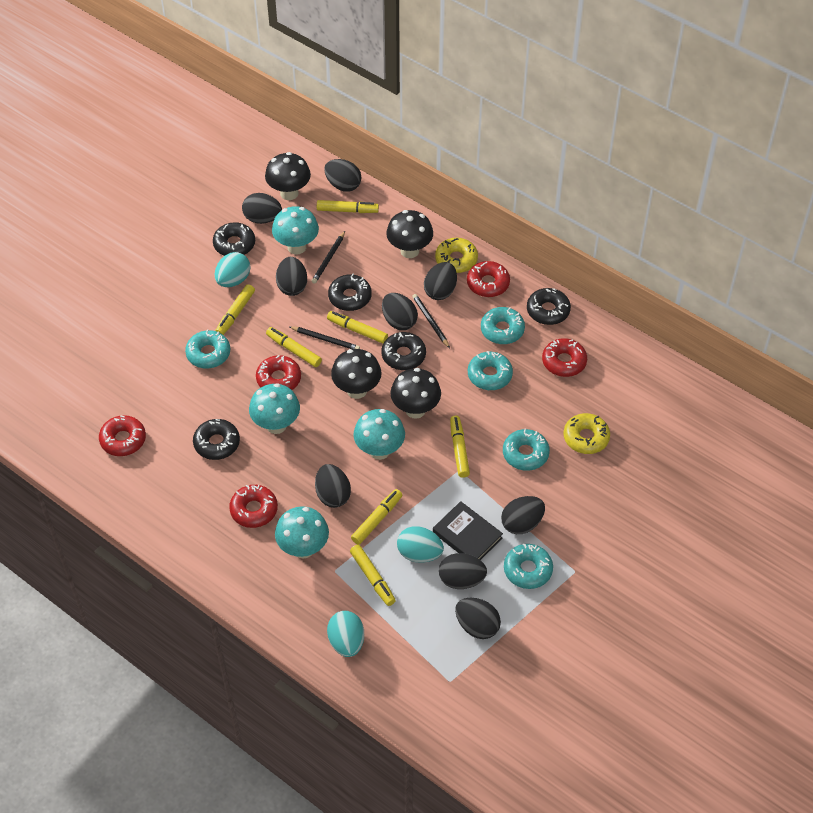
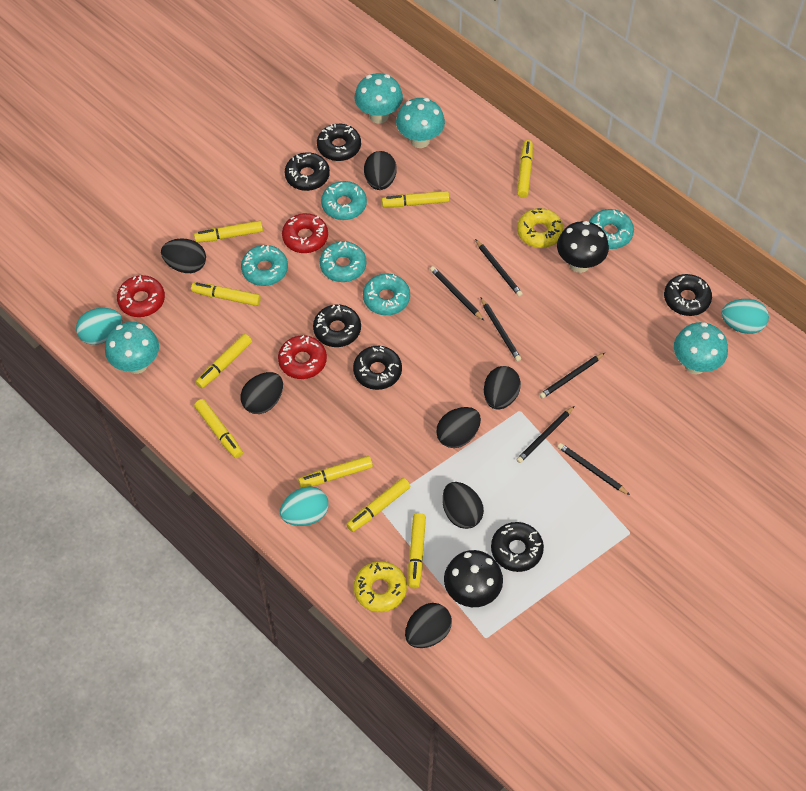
black book: [433,501,503,560] = 1 -> none = 0
black donut: [193,419,240,460] [213,222,255,256] [328,274,372,311] [381,332,426,370] [527,288,571,325] = 5 -> [285,152,330,191] [313,304,361,347] [317,124,361,161] [353,346,402,390] [491,522,544,572] [664,274,712,316] = 6
black egg: [242,193,282,224] [276,257,307,296] [315,464,351,508] [324,159,361,192] [382,293,418,330] [424,262,457,300] [439,553,487,589] [455,598,501,639] [501,496,545,534] = 9 -> [161,238,206,273] [241,372,283,414] [364,151,397,190] [405,603,452,648] [436,407,481,448] [442,482,484,529] [484,366,521,410] = 7
black mushroom: [265,152,311,200] [331,349,382,399] [386,210,433,258] [390,368,441,419] = 4 -> [444,550,503,607] [557,221,609,273] = 2
black pencil: [289,326,360,349] [312,231,345,284] [412,294,450,348] = 3 -> [430,266,484,321] [475,239,523,297] [481,298,521,361] [516,406,574,463] [539,353,605,399] [558,443,630,495] = 6
red donut: [99,415,146,456] [229,485,278,528] [256,355,301,390] [467,261,510,297] [542,338,587,377] = 5 -> [117,275,165,317] [278,335,327,379] [282,213,328,253] = 3
yellow marker: [215,284,255,335] [266,327,322,367] [317,200,379,213] [327,311,388,344] [350,545,396,606] [351,489,402,545] [450,416,470,478] = 7 -> [191,282,261,306] [194,221,263,243] [194,399,243,458] [196,334,252,389] [298,456,373,488] [346,478,411,532] [382,191,449,207] [408,513,426,588] [517,140,533,198] = 9

